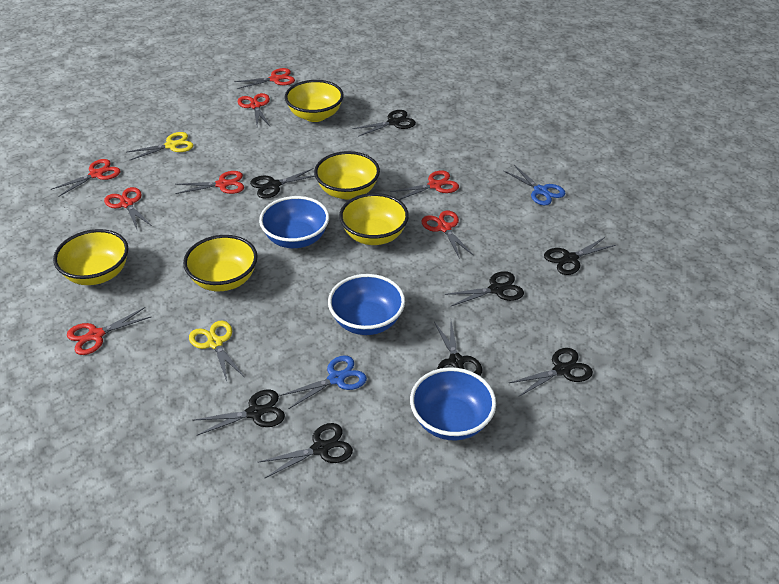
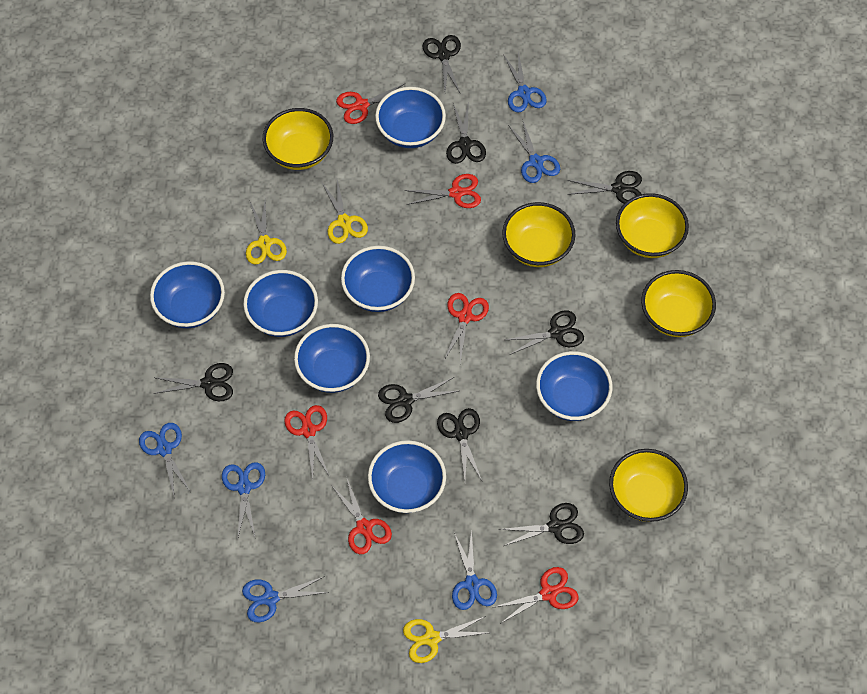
blue bowl: [259,196,329,248] [328,274,405,335] [410,367,496,440] = 3 -> [150,261,225,328] [243,270,318,337] [294,324,370,393] [341,246,415,312] [368,440,446,513] [375,87,446,148] [536,351,613,421] = 7
blue scissors: [280,355,367,409] [504,165,566,206] = 2 -> [139,423,191,495] [222,462,265,539] [242,576,329,623] [452,528,497,610] [503,51,547,113] [508,121,560,183] = 6
red scissors: [51,159,121,197] [67,307,151,355] [104,187,152,231] [175,171,244,194] [235,68,295,89] [237,93,270,126] [390,170,459,200] [421,211,474,259] = 8 -> [284,405,330,480] [331,479,392,554] [336,84,404,124] [404,174,481,208] [444,293,489,364] [492,567,578,624] = 6
yellow scissors: [127,132,194,160] [189,321,244,381] = 2 -> [246,200,287,265] [322,180,368,244] [403,616,488,663] = 3

